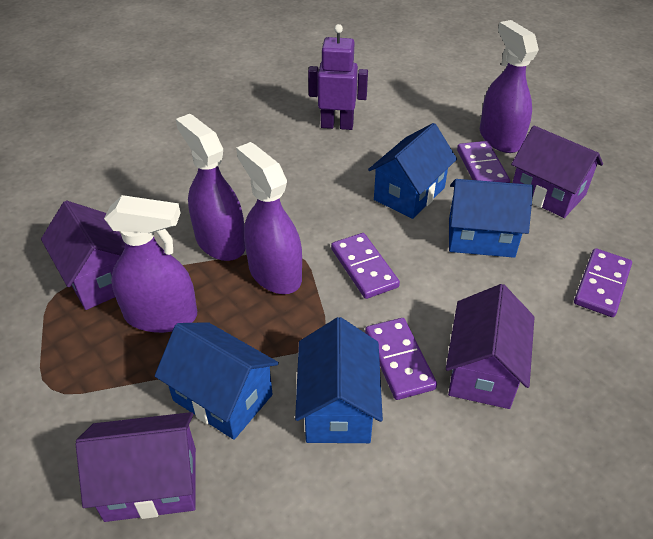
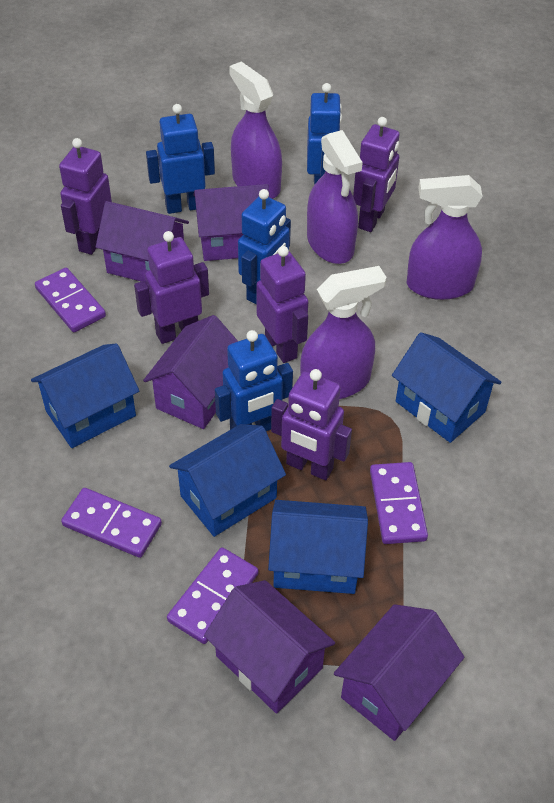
blue robot: none = 0 -> [146,104,215,214] [215,330,293,431] [238,189,291,305] [307,83,342,185] = 4
purple house: [41,201,125,310] [76,412,196,522] [446,284,534,409] [511,126,603,218] = 4 -> [96,201,189,282] [143,315,238,429] [193,184,270,261] [204,580,335,713] [334,604,464,741] = 5
purple robot: [308,24,368,130] = 1 -> [59,138,112,255] [134,231,209,344] [257,246,308,363] [271,369,352,480] [353,117,400,232] = 5

